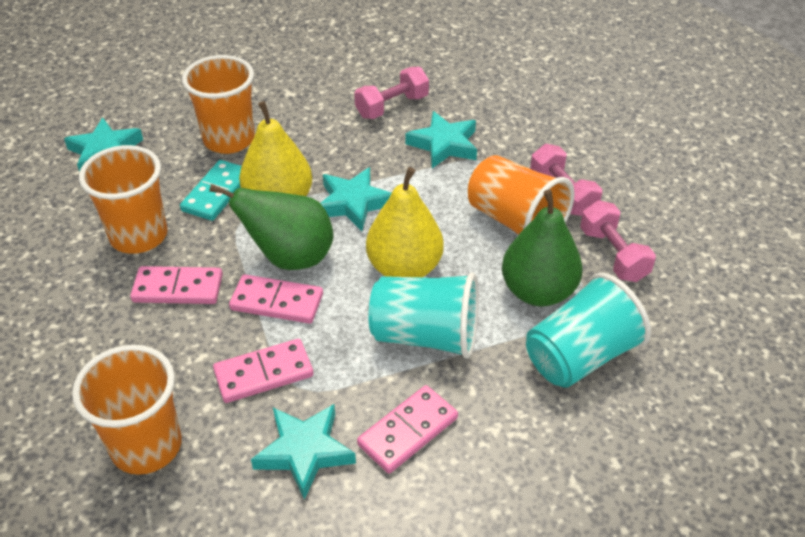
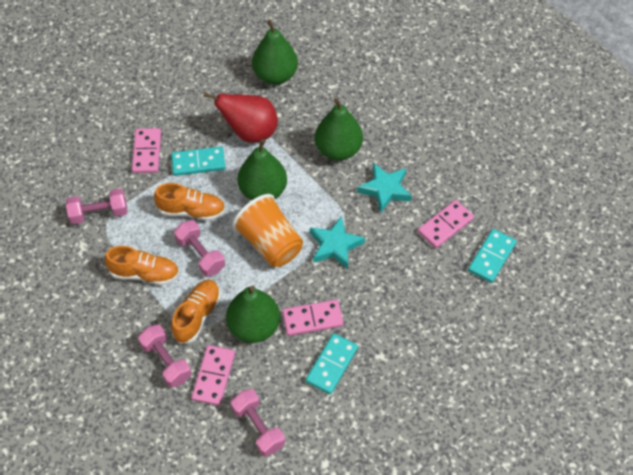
green pear: [209,184,333,270] [502,189,583,306] = 2 -> [226,285,280,343] [238,139,287,200] [252,20,298,85] [315,98,363,161] = 4
orange cup: [72,345,182,475] [79,145,168,254] [182,55,255,154] [468,155,575,235] = 4 -> [232,194,303,267] = 1
orange shoe: none = 0 -> [105,246,179,285] [154,183,225,221] [171,280,221,344] = 3
pink dumbbell: [354,67,429,119] [530,144,602,216] [580,200,656,282] = 3 -> [66,189,127,225] [138,324,192,388] [174,220,225,277] [231,389,285,457] = 4
red pear: none = 0 -> [203,92,278,143] = 1
turquoise cup: [369,272,479,359] [526,273,651,388] = 2 -> none = 0
turquoise domino: [180,160,242,221] = 1 -> [171,147,225,176] [306,333,358,394] [468,229,517,283] = 3
turquoise star: [64,118,143,172] [251,404,356,500] [320,167,392,231] [405,111,477,168] = 4 -> [310,216,365,269] [357,163,412,213] = 2
yellow pear: [239,101,312,196] [366,167,444,277] = 2 -> none = 0

